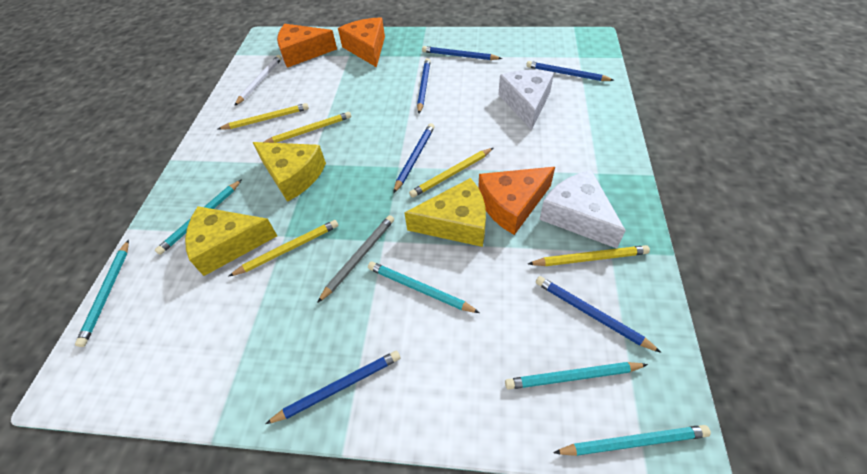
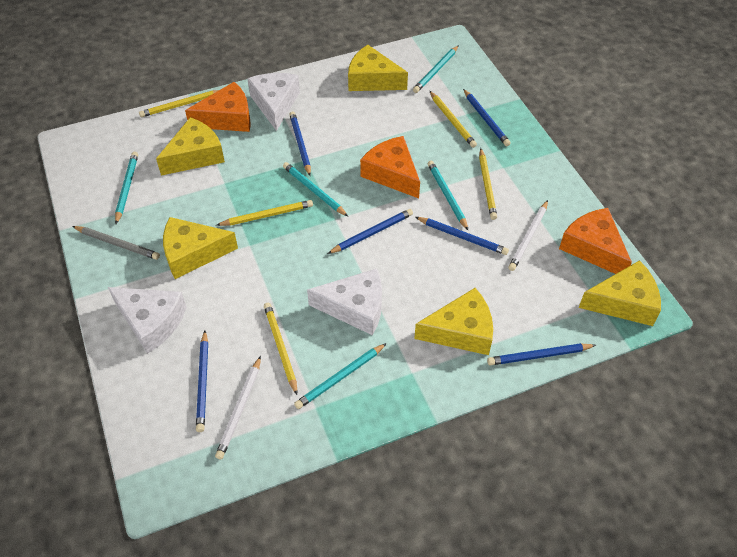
white cheese: [498,70,554,130] [539,170,626,248] = 2 -> [108,287,187,354] [247,73,300,131] [307,269,382,335] = 3
white pencil: [234,55,282,106] = 1 -> [215,356,261,459] [508,200,548,271] = 2
yellow cheese: [185,206,277,276] [252,142,326,202] [404,178,486,247] = 3 -> [156,117,225,176] [163,217,238,279] [348,45,408,91] [414,288,493,355] [579,260,661,326] = 5

